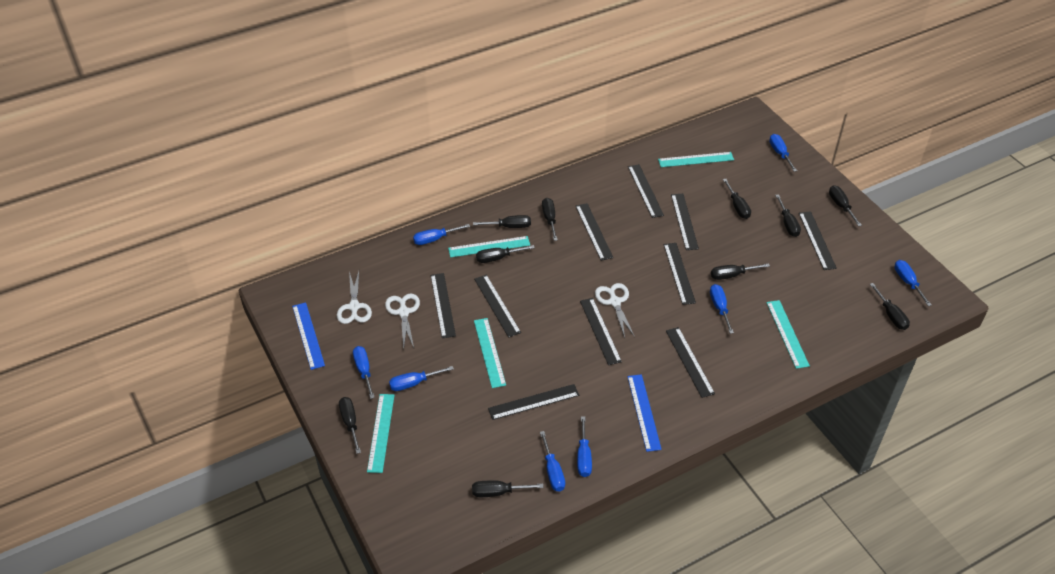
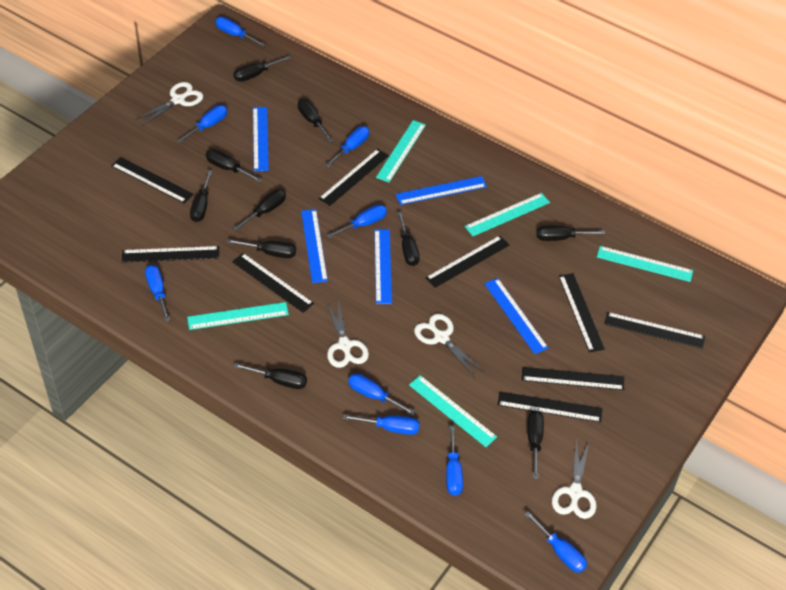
black ruler: [431,273,456,338] [474,275,521,338] [488,384,579,420] [576,203,613,261] [580,298,622,365] [628,164,664,218] [663,243,696,305] [666,327,715,398] [671,194,699,250] [799,211,837,270] = 10 -> [111,157,194,204] [122,246,219,263] [232,253,314,313] [319,149,389,206] [426,236,509,288] [497,391,603,422] [522,367,624,390] [559,273,605,352] [605,312,705,349] = 9
blue ruler: [292,302,325,370] [627,374,662,452] = 2 -> [253,107,269,171] [301,209,328,283] [374,229,392,304] [396,176,487,205] [484,278,548,354] = 5
blue screwdriver: [353,346,375,399] [389,366,454,391] [413,224,470,245] [540,431,565,492] [577,416,592,477] [710,284,734,334] [769,134,797,172] [894,260,931,306] = 8 -> [145,265,170,322] [177,105,227,143] [215,17,266,46] [325,126,369,167] [327,204,387,238] [343,415,420,435] [348,373,416,415] [446,426,463,496] [524,511,587,573] = 9
white scissors: [337,271,372,324] [385,293,420,349] [595,283,635,338] = 3 -> [135,82,203,126] [326,300,369,368] [414,314,484,377] [552,440,596,519] = 4

